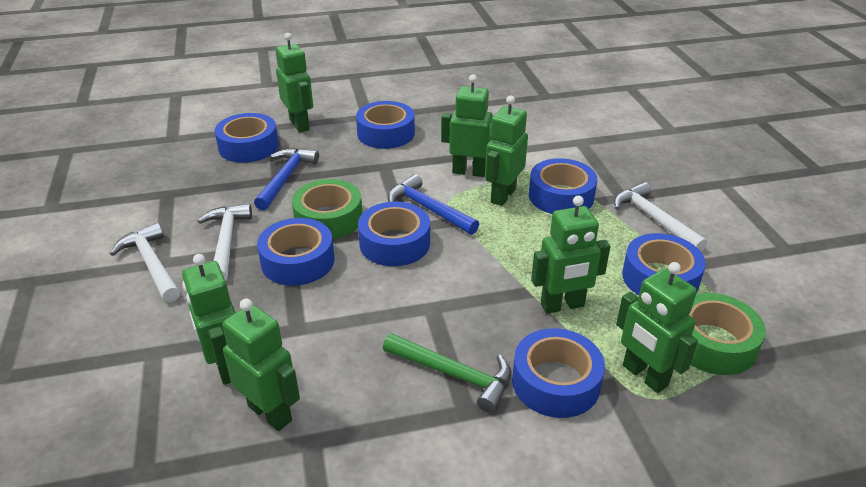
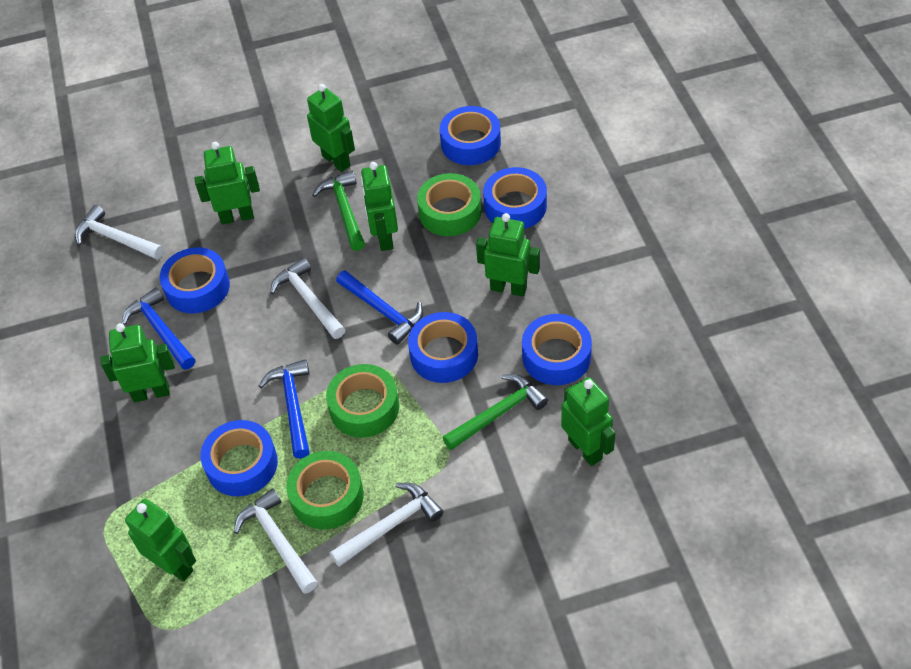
blue hammer: [254,148,319,210] [388,174,479,235] = 2 -> [122,287,195,370] [259,359,310,459] [336,270,423,345] = 3
blue tape: [215,113,279,163] [257,218,334,286] [356,101,415,149] [358,201,430,266] [512,328,605,418] [529,158,598,214] [622,233,706,295] = 7 -> [160,247,230,314] [201,420,278,496] [408,312,478,383] [440,106,501,165] [483,167,547,229] [522,314,592,385] = 6
green hammer: [383,333,511,413] = 1 -> [312,171,365,251] [442,374,548,450] = 2
green tape: [292,179,362,239] [688,293,766,375] = 2 -> [286,451,364,530] [326,364,399,438] [417,173,481,236] = 3
white hammer: [110,223,180,303] [198,204,252,281] [614,182,707,251] = 3 -> [75,205,164,259] [234,489,318,594] [270,258,346,339] [330,483,444,567] = 4

